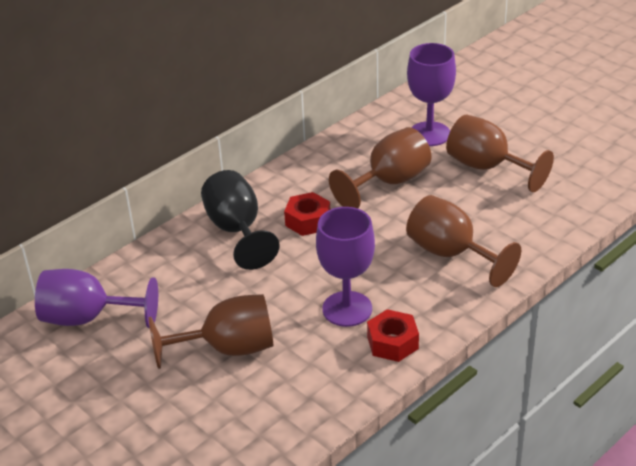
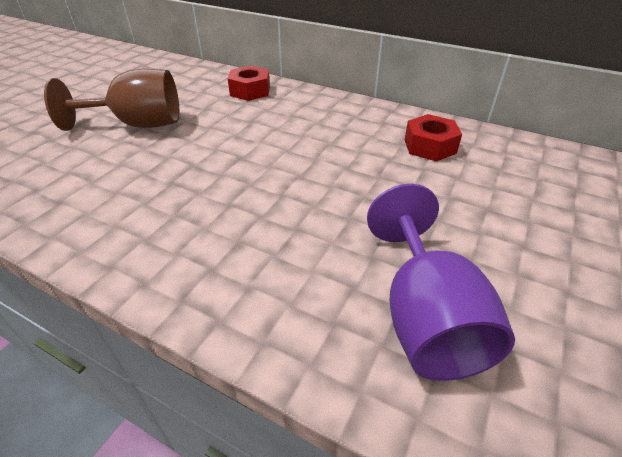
black goblet: [201,170,280,270] = 1 -> none = 0
brown goblet: [149,294,274,369] [329,127,431,208] [406,195,521,287] [446,115,554,192] = 4 -> [44,68,179,131] = 1
purple goblet: [35,269,158,328] [316,207,375,327] [407,43,456,146] = 3 -> [367,184,515,381] = 1

